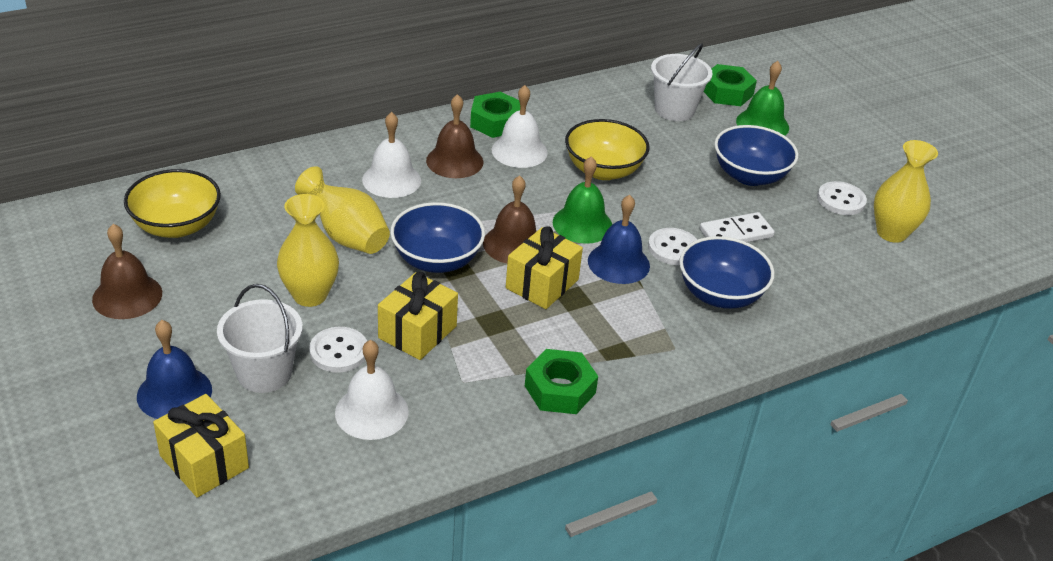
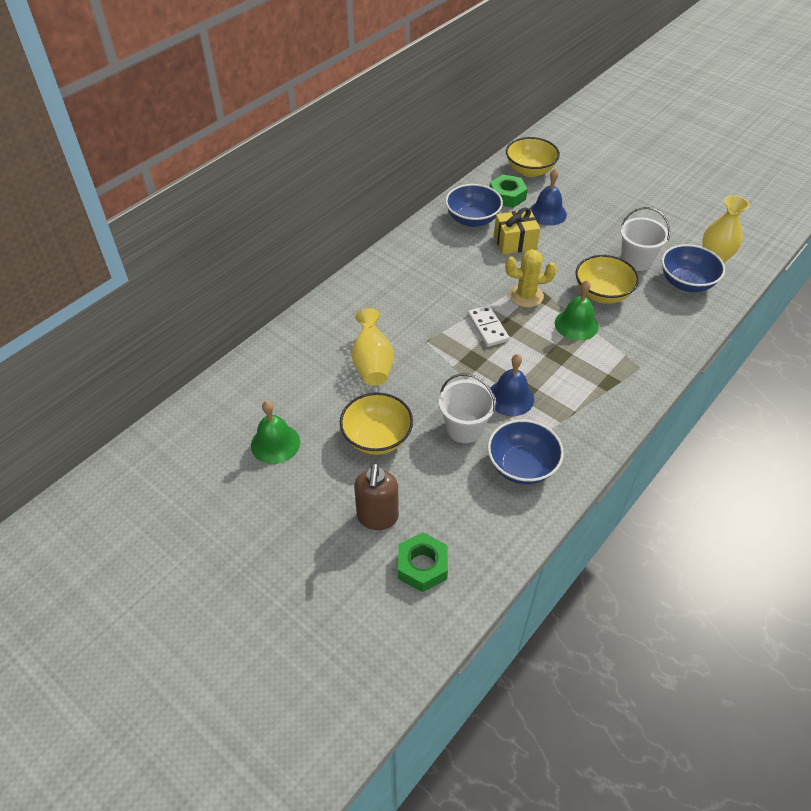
brown bell: [92,224,162,319] [426,94,483,178] [483,175,536,264] = 3 -> none = 0
brown soap dispenser: none = 0 -> [354,463,399,530] = 1
green nut: [470,92,520,138] [525,349,598,414] [704,64,757,106] = 3 -> [398,532,448,592] [490,175,528,208] = 2
white bell: [335,340,409,440] [362,112,421,198] [492,85,548,168] = 3 -> none = 0
white button: [309,327,367,372] [648,228,697,265] [817,181,867,215] = 3 -> none = 0
yellow bowl: [124,169,221,238] [565,119,650,180] = 2 -> [340,392,413,455] [506,137,560,177] [575,255,639,304] = 3
yellow cactus: none = 0 -> [505,249,557,307] = 1
yellow gift: [153,394,249,498] [378,272,458,360] [506,226,583,309] = 3 -> [494,208,540,254] = 1
yellow vase: [277,194,339,307] [295,166,390,254] [874,140,938,243] = 3 -> [352,308,393,386] [702,195,749,263] = 2

